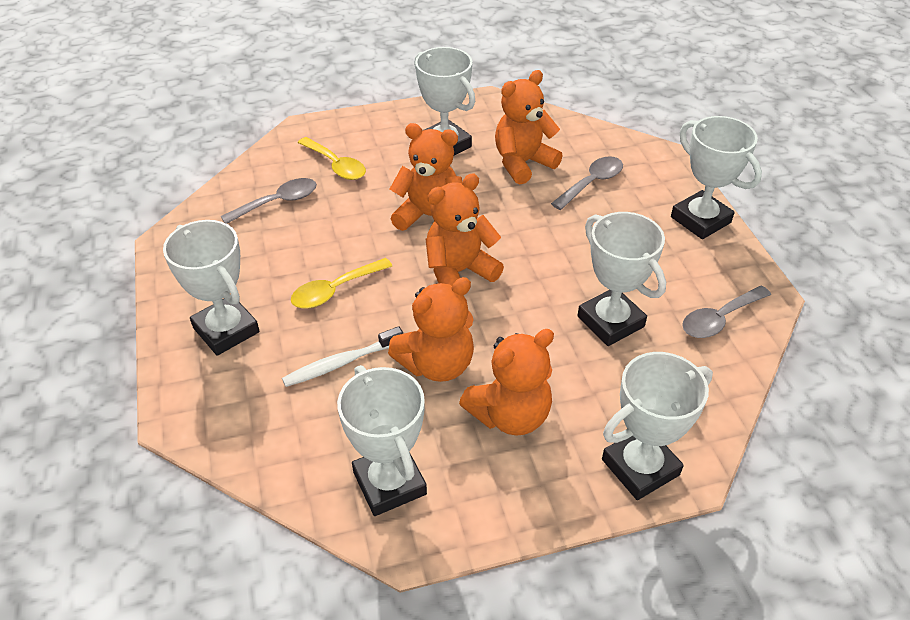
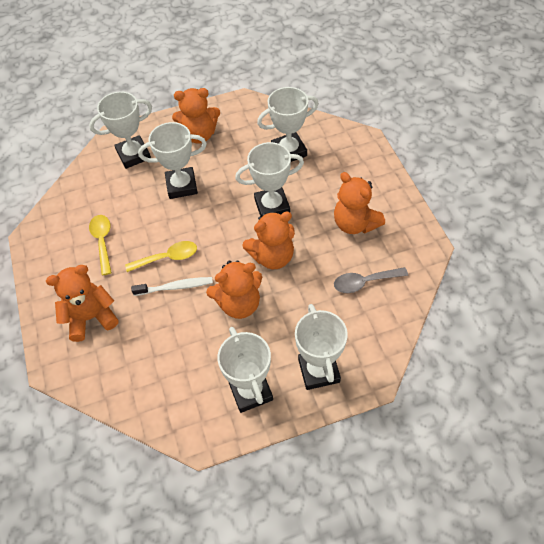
grey spoon: [221,178,317,224] [551,156,623,210] [682,286,771,338] = 3 -> [334,267,408,293] = 1

